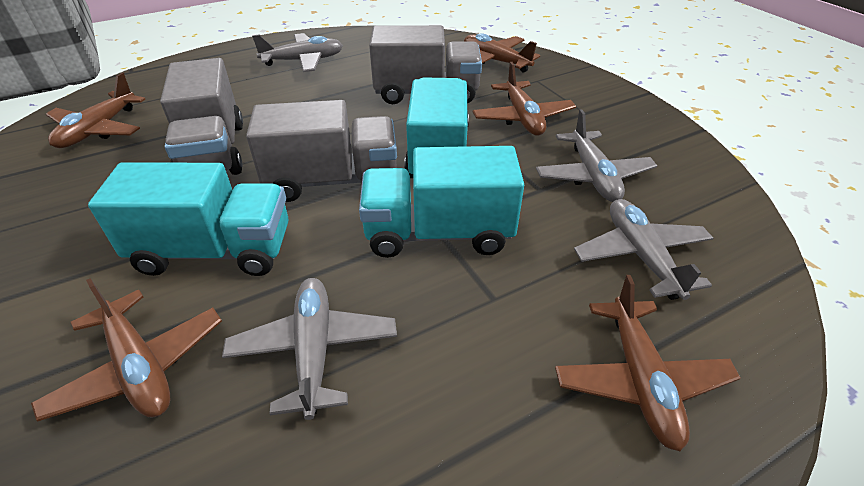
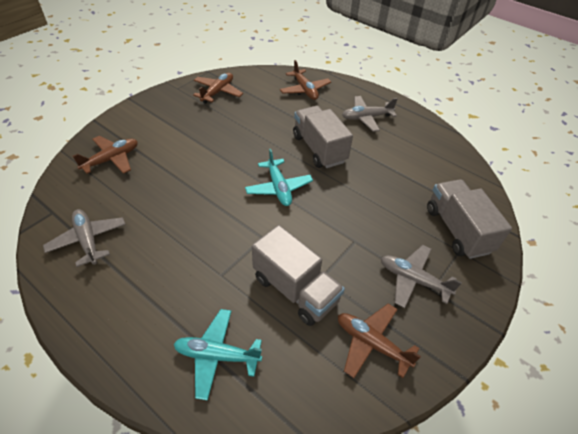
brown plane: [31,278,222,421] [46,73,146,148] [464,33,540,73] [473,62,576,136] [555,275,740,451] = 5 -> [73,136,138,174] [193,73,243,104] [280,60,331,100] [338,304,421,378] = 4
grey plane: [222,278,397,420] [252,33,343,72] [536,109,657,202] [574,199,713,300] = 4 -> [43,209,126,267] [342,96,398,132] [381,245,462,308] = 3
turquoise plane: none = 0 -> [174,309,262,401] [245,149,313,206] = 2
turquoise truck: [88,162,289,276] [359,146,524,258] [404,77,469,178] = 3 -> none = 0

